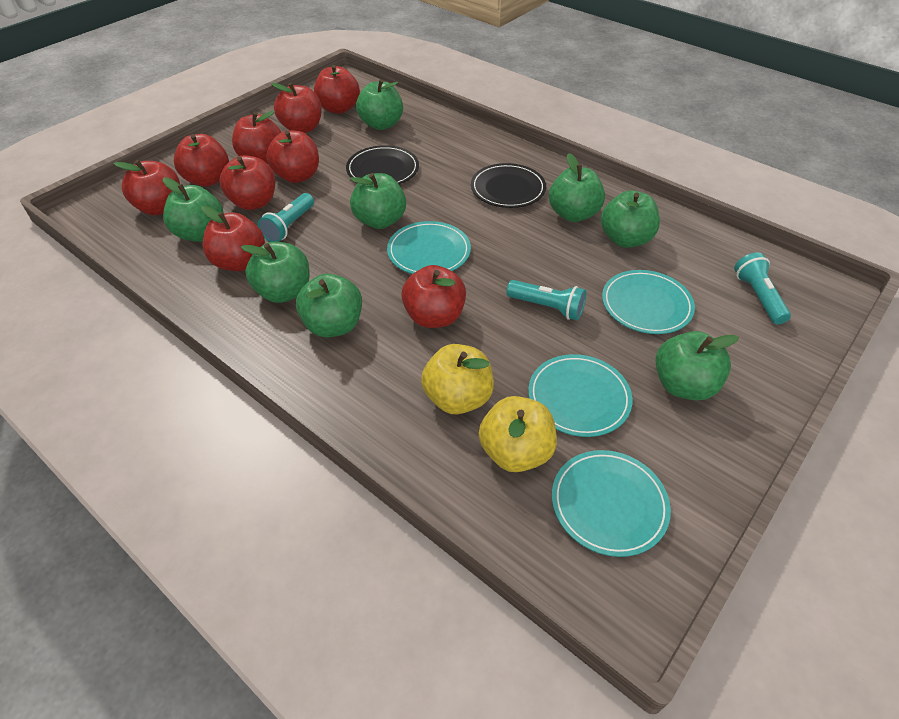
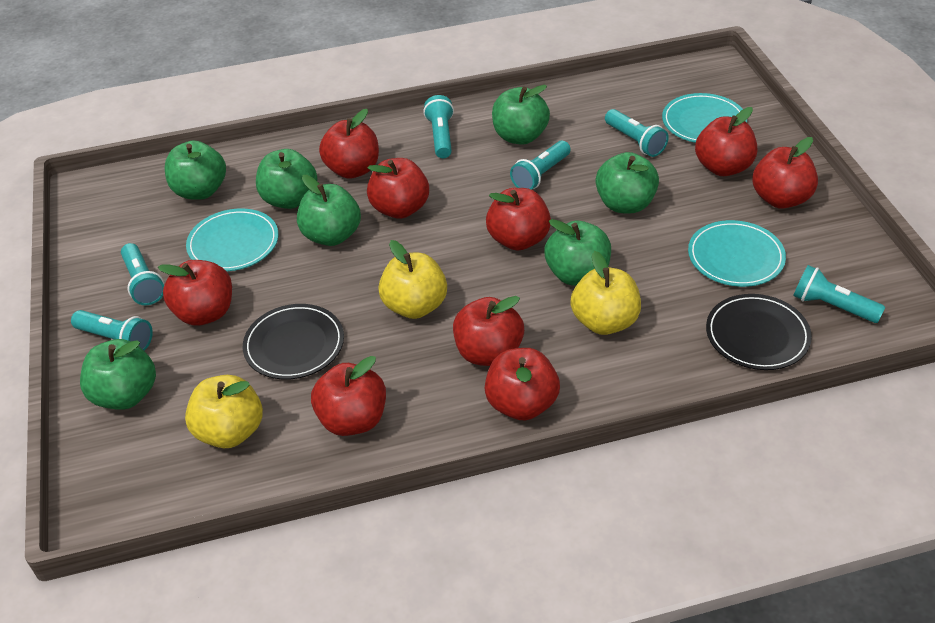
green apple: [163,177,224,242] [241,242,310,303] [296,274,362,338] [350,173,406,229] [356,79,403,130] [549,153,605,222] [601,190,660,248] [655,331,739,401] = 8 -> [80,339,156,410] [165,140,226,200] [256,149,318,209] [297,175,361,246] [492,85,550,144] [544,219,611,285] [596,152,659,214] = 7
turquoise flashlight: [258,193,314,242] [506,280,586,320] [734,252,791,325] = 3 -> [71,310,153,351] [121,243,164,305] [423,95,454,158] [510,141,571,190] [605,109,669,157] [793,265,885,323] = 6
turquoise plate: [387,221,471,274] [528,354,632,437] [552,450,671,557] [602,270,695,334] = 4 -> [186,208,279,271] [662,93,747,143] [688,220,786,287] = 3
yellow apple: [421,344,494,414] [479,396,557,472] = 2 -> [185,375,263,448] [378,240,447,319] [570,251,641,335] = 3

